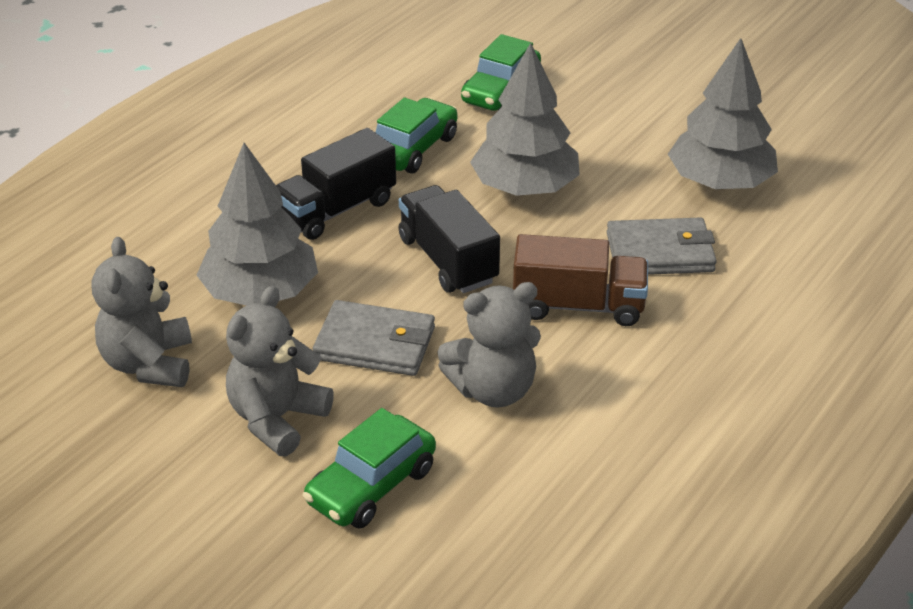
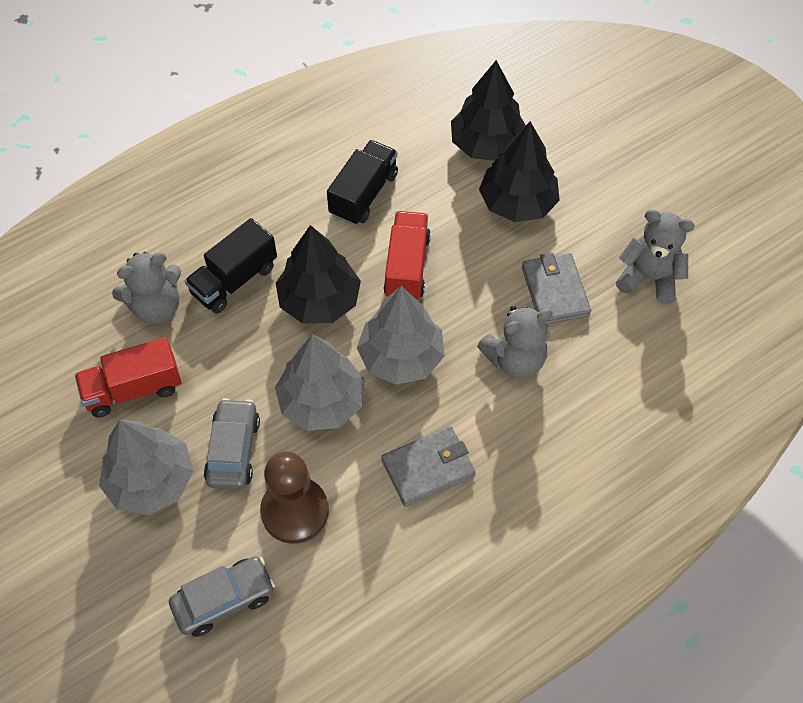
black tree: none = 0 -> [276,225,361,324] [451,60,526,161] [479,121,560,222] = 3
brown pawn: none = 0 -> [260,452,329,544] = 1
brown truck: [513,234,648,326] = 1 -> none = 0
green car: [303,408,436,529] [375,98,457,173] [461,34,541,111] = 3 -> none = 0
grey car: none = 0 -> [169,556,275,637] [204,398,260,490] = 2
red truck: none = 0 -> [75,337,181,417] [383,211,431,300] = 2

